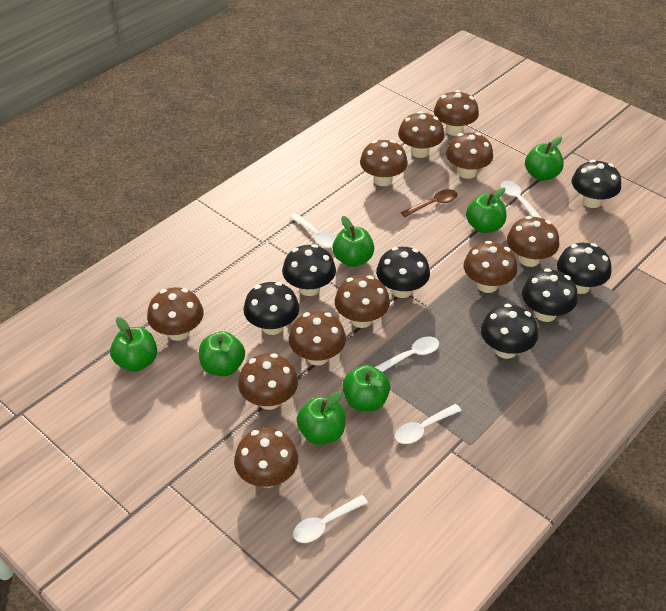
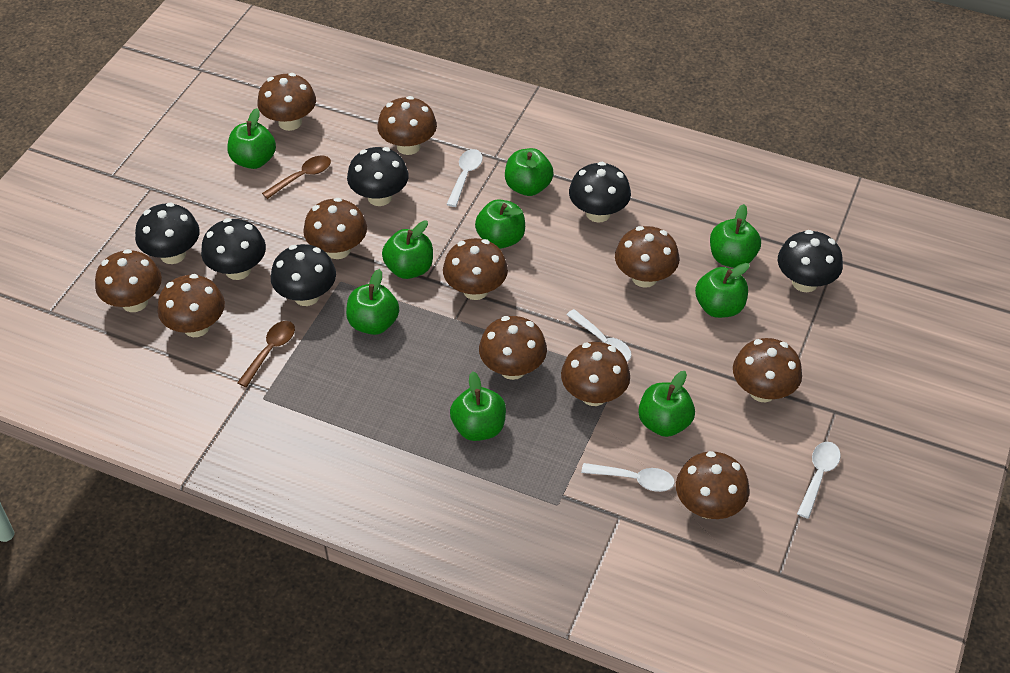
black mushroom: [243,282,299,335] [282,244,336,296] [376,247,430,298] [481,304,538,359] [522,268,578,322] [557,243,611,294] [572,160,621,208] = 7 -> [135,202,200,264] [201,218,266,280] [271,244,336,306] [347,147,409,206] [569,162,631,223] [778,230,843,292] = 6
brown spoon: [401,189,457,217] = 1 -> [237,321,295,387] [262,156,331,199] = 2
green apple: [110,317,157,372] [199,331,245,376] [297,391,346,445] [332,216,374,267] [342,365,390,411] [466,187,506,233] [525,136,564,181] = 7 -> [227,108,276,169] [346,269,399,335] [382,221,433,279] [450,371,506,441] [475,199,525,249] [505,148,554,196] [638,371,695,437] [695,263,750,318] [710,204,761,268] = 9
white spoon: [290,213,335,248] [293,495,368,543] [375,336,439,372] [395,404,462,444] [500,181,542,218] = 5 -> [446,149,483,207] [566,309,631,362] [581,463,675,492] [797,442,841,519] = 4

